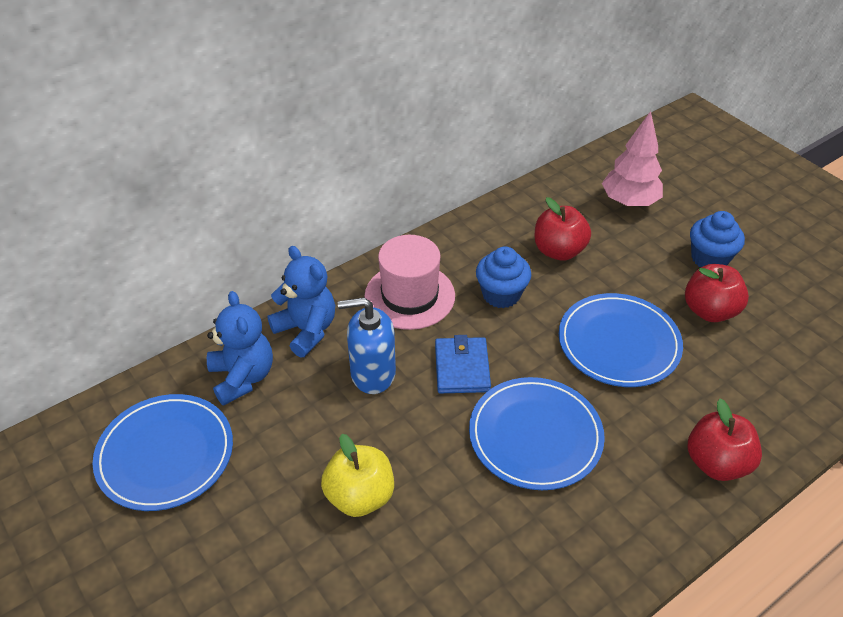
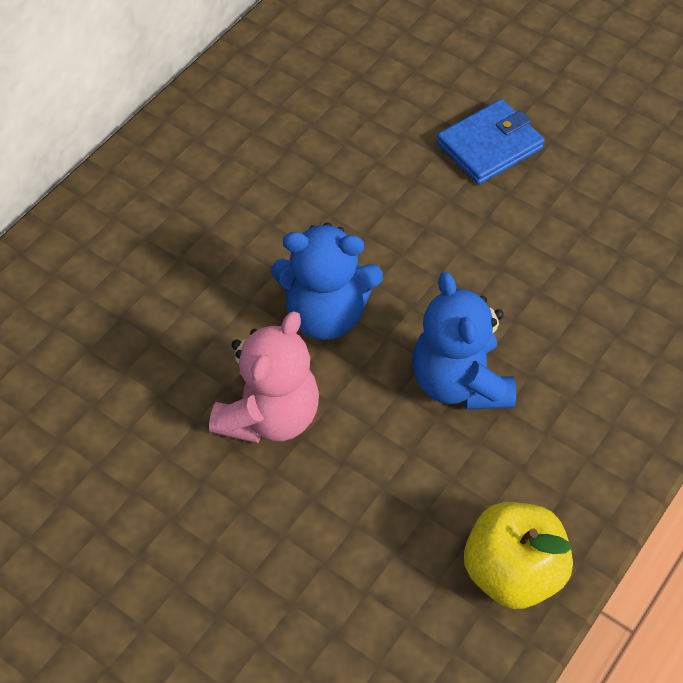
blue cupcake: [476,246,531,308] [690,211,745,267] = 2 -> none = 0
blue plate: [92,394,233,511] [469,377,605,490] [559,293,683,387] = 3 -> none = 0
blue soap dispenser: [338,297,396,394] = 1 -> none = 0
pink hat: [364,235,455,330] = 1 -> none = 0
pink teddy bear: none = 0 -> [209,312,319,443] = 1
pink tree: [602,111,663,207] = 1 -> none = 0
red apple: [534,197,591,261] [685,264,749,322] [688,399,762,481] = 3 -> none = 0

